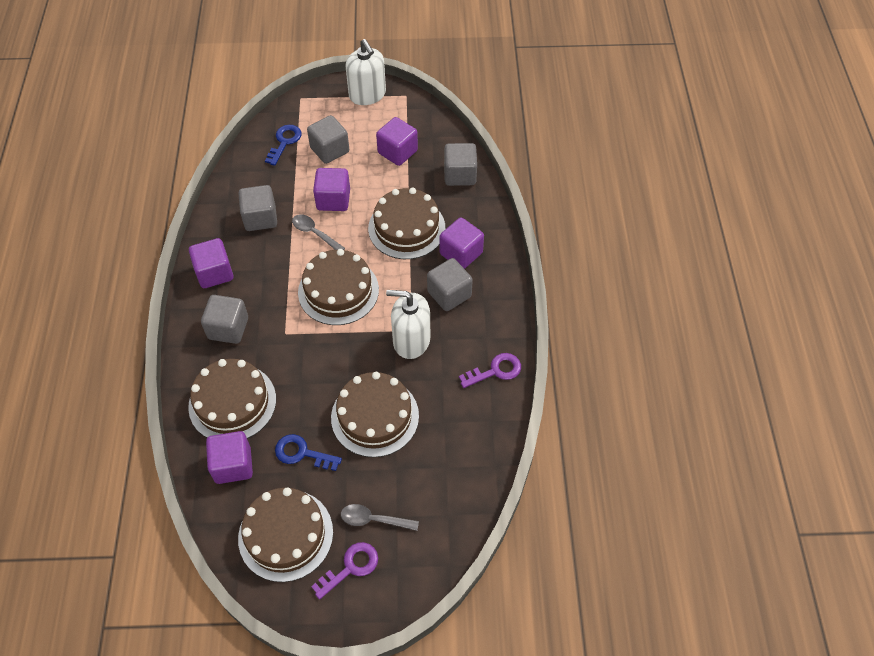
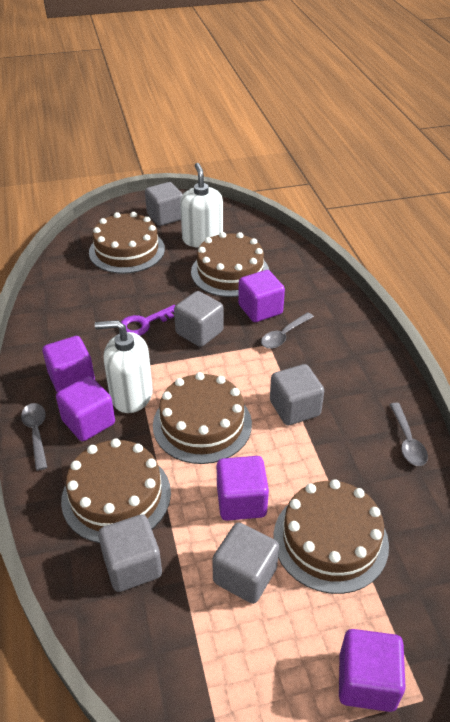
blue key: [265,125,302,166] [275,434,342,471] = 2 -> none = 0
grey spoon: [292,214,345,250] [341,504,419,531] = 2 -> [21,403,47,471] [261,312,314,349] [389,403,428,466] = 3
purple key: [311,542,378,600] [459,353,521,388] = 2 -> [121,305,175,336] = 1

